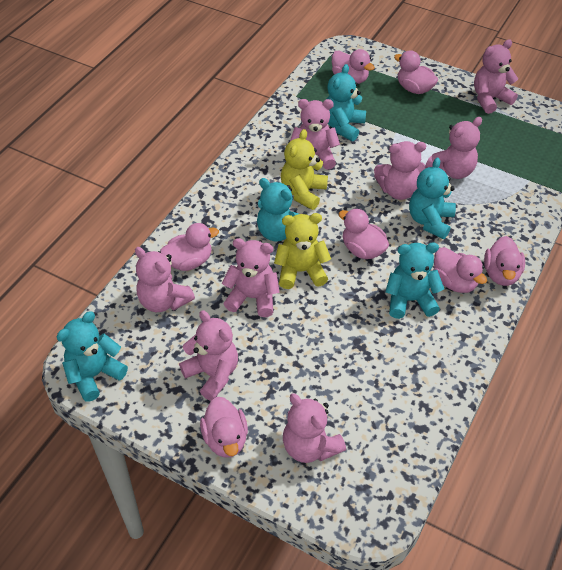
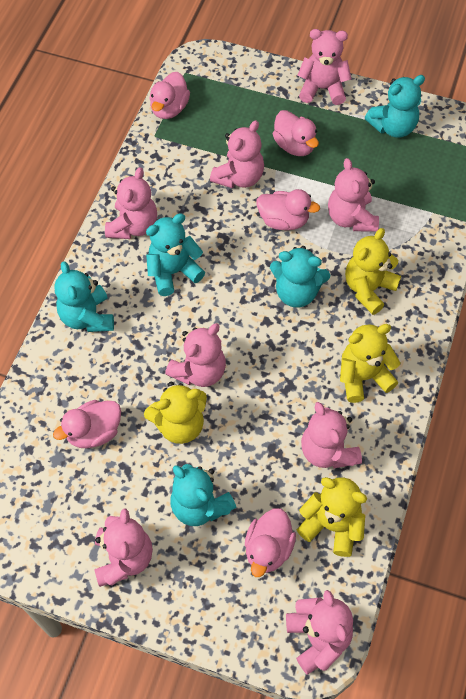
pink duck: [160,223,219,271] [200,397,248,458] [332,49,375,84] [339,208,389,259] [394,50,438,94] [434,247,487,293] [484,236,525,286] = 7 -> [53,400,121,448] [149,72,190,119] [245,508,296,577] [257,189,320,230] [273,110,319,156] = 5
yellow teddy bear: [274,213,331,289] [281,129,328,210] = 2 -> [144,382,207,444] [297,477,367,557] [340,324,401,403] [345,228,401,315] = 4

